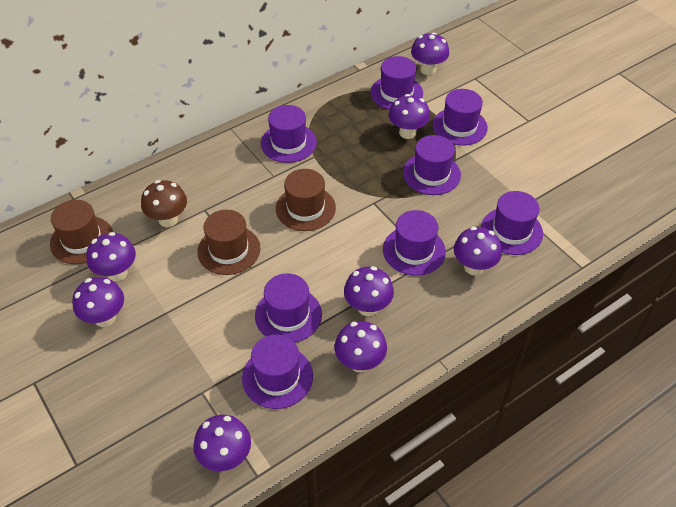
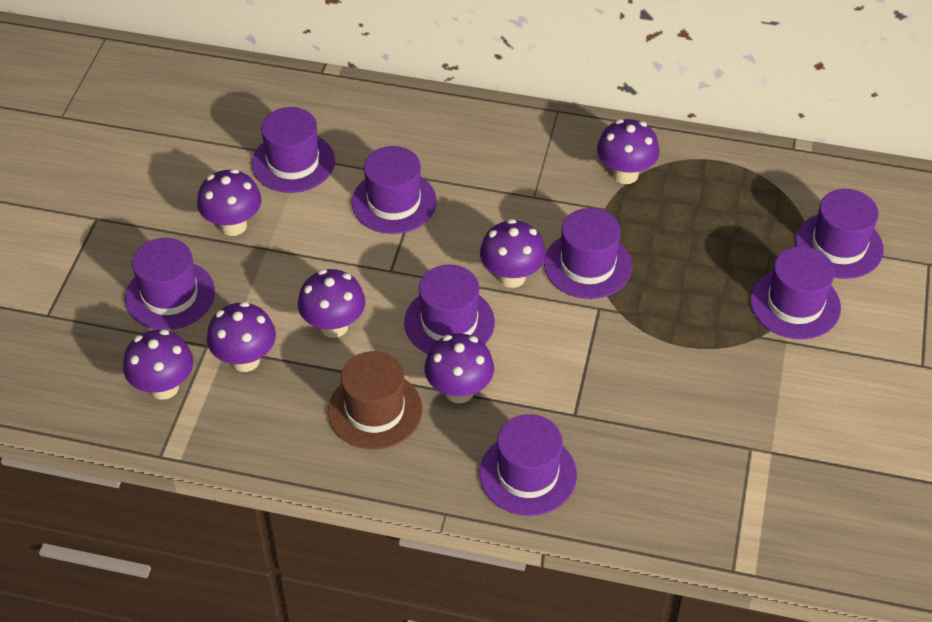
brown hat: [50,200,113,264] [197,210,260,275] [276,169,336,231] = 3 -> [328,351,422,449] = 1
brown mushroom: [141,180,187,227] = 1 -> none = 0
purple mushroom: [72,277,124,327] [86,232,136,282] [193,415,251,471] [335,321,387,372] [344,266,394,316] [389,94,430,139] [411,32,449,75] [454,227,502,275] = 8 -> [123,329,193,400] [197,169,261,236] [207,302,276,372] [298,269,365,338] [424,333,494,404] [480,219,546,288] [597,119,659,184] = 7

